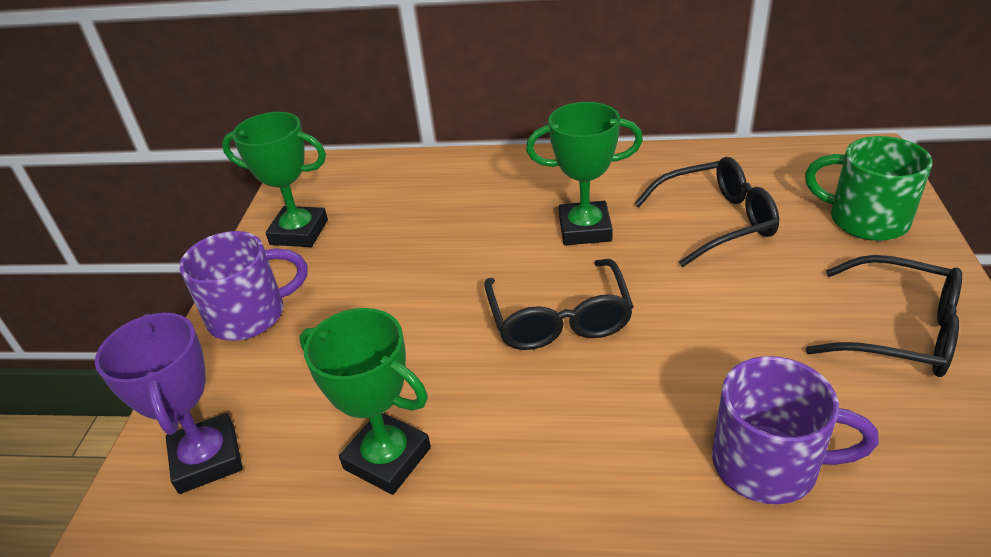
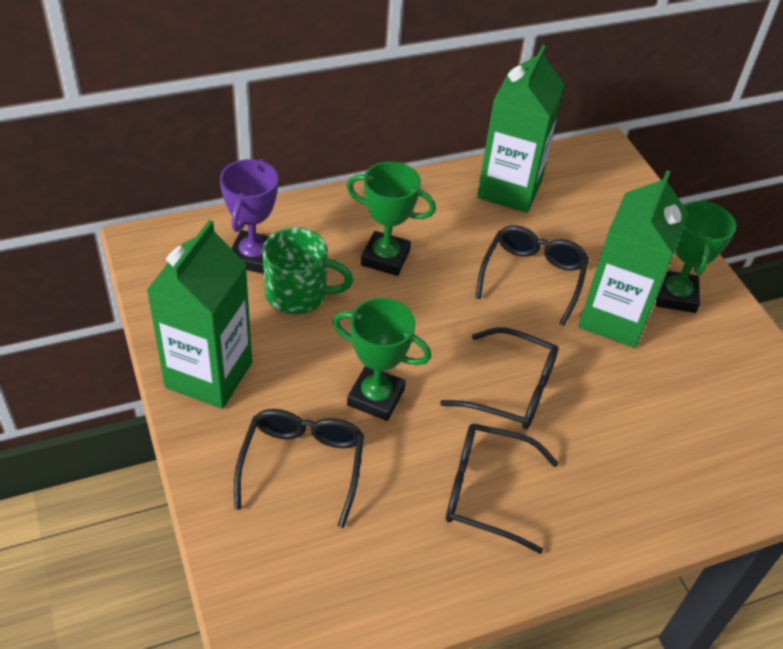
black glasses: [484,259,634,350] [634,157,779,267] [806,255,962,377] = 3 -> [234,409,364,528] [440,328,559,430] [446,423,559,554] [475,225,589,326] = 4
green carton: none = 0 -> [146,220,252,409] [477,45,565,213] [578,170,688,348] = 3
purple mug: [179,231,308,341] [712,356,879,504] = 2 -> none = 0

